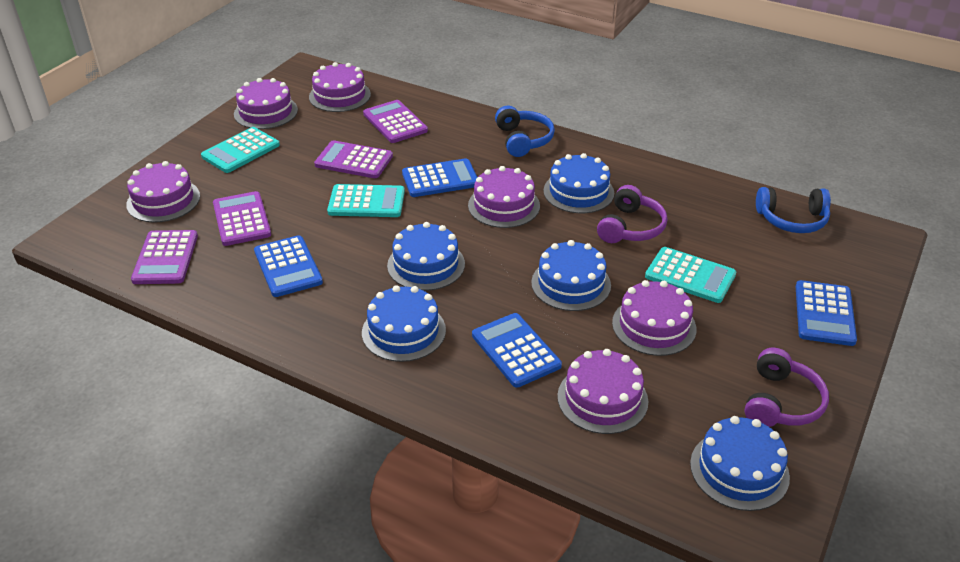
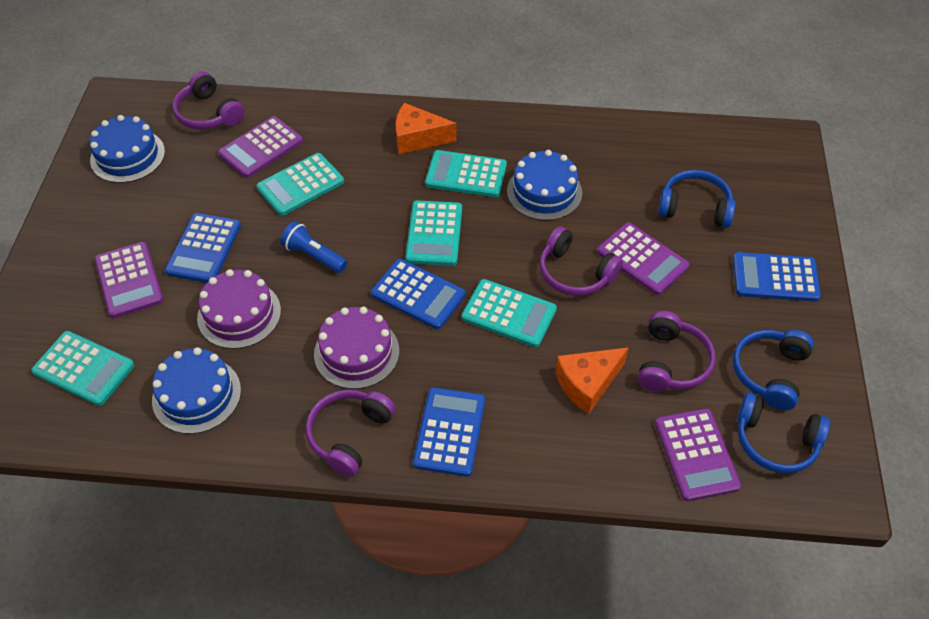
blue cake: [362,285,446,362] [387,222,465,291] [531,240,611,311] [543,153,614,213] [690,416,790,511] = 5 -> [89,115,165,183] [152,347,241,434] [507,150,582,221] = 3
blue flashlight: none = 0 -> [280,221,347,273] = 1
blue headphones: [495,106,555,157] [756,187,831,233] = 2 -> [658,170,736,228] [733,330,814,410] [737,393,830,473] = 3
orange cheese: none = 0 -> [395,103,456,154] [555,347,629,414] = 2
purple cake: [126,161,200,223] [234,78,298,129] [309,62,371,112] [468,166,540,228] [557,349,648,434] [612,280,696,356] = 6 -> [197,269,281,349] [314,307,399,389] = 2
purple headphones: [597,185,668,243] [744,348,829,427] = 2 -> [172,71,245,130] [306,390,396,477] [540,226,623,296] [638,311,715,392] = 4
turquoise calculator: [201,127,280,173] [327,184,405,217] [645,247,736,303] = 3 -> [31,331,134,406] [256,153,344,216] [405,200,462,266] [425,150,507,197] [461,279,557,347] = 5

